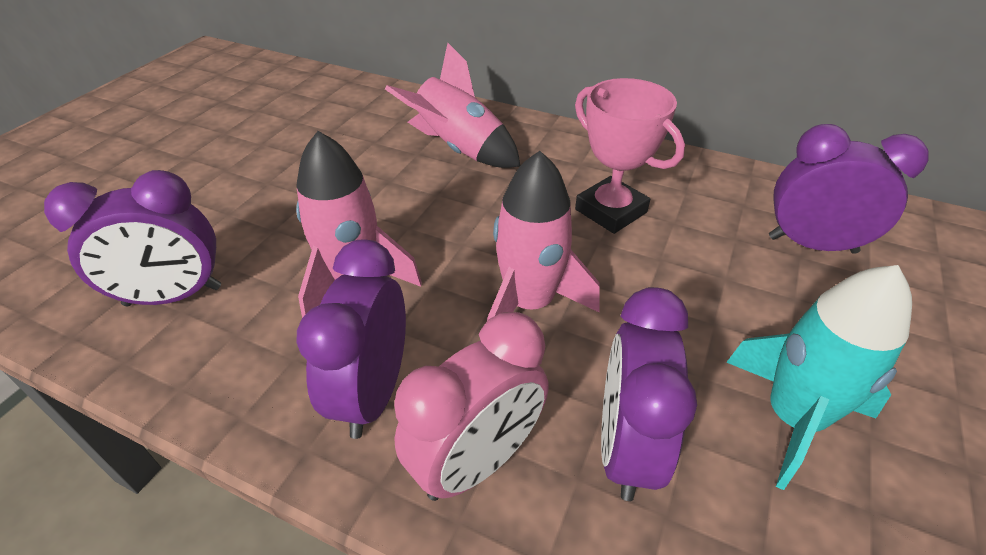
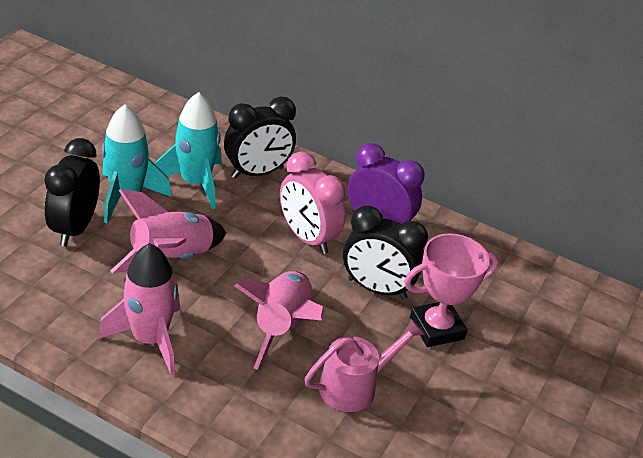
black clock: none = 0 -> [44,138,100,246] [224,97,296,179] [343,206,428,300] = 3
pink watering can: none = 0 -> [304,318,425,412] = 1
purple clock: [44,170,221,306] [296,239,406,439] [601,287,697,501] [769,124,928,254] = 4 -> [348,143,424,224] = 1
turquoise rocket: [726,265,912,490] = 1 -> [102,105,172,223] [155,92,222,209] = 2

